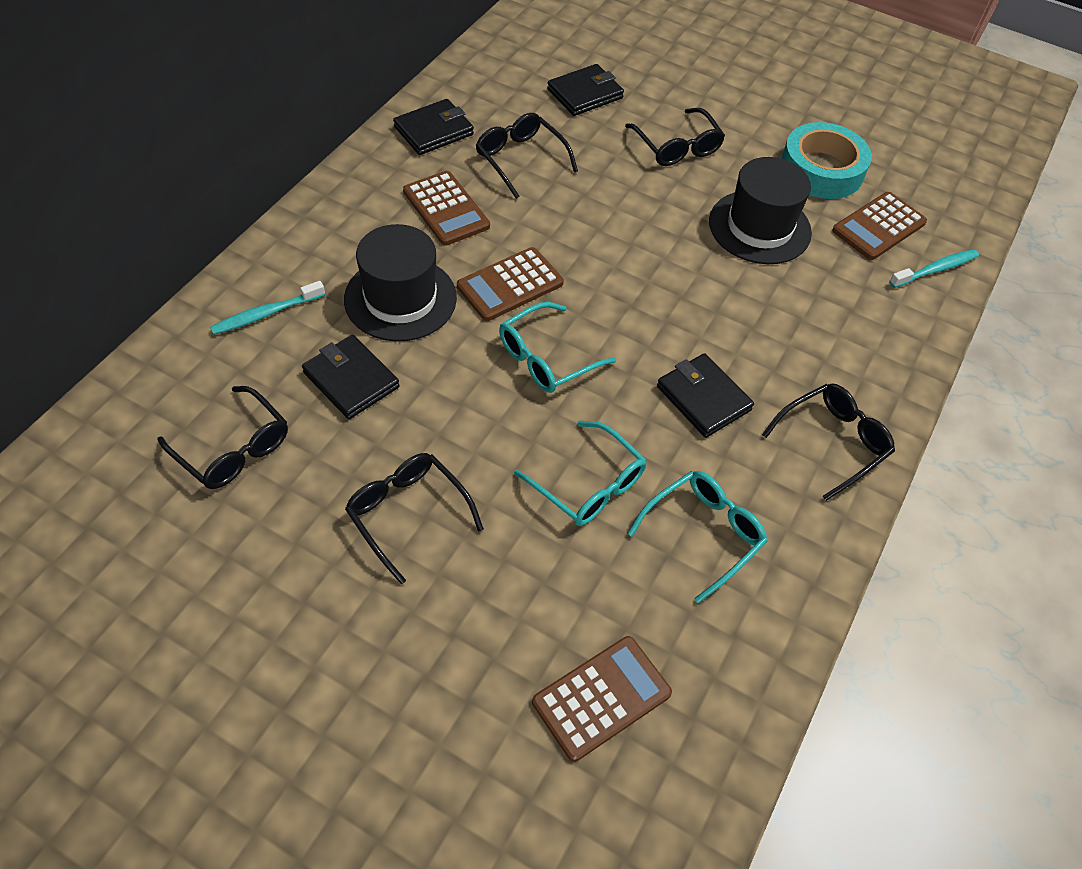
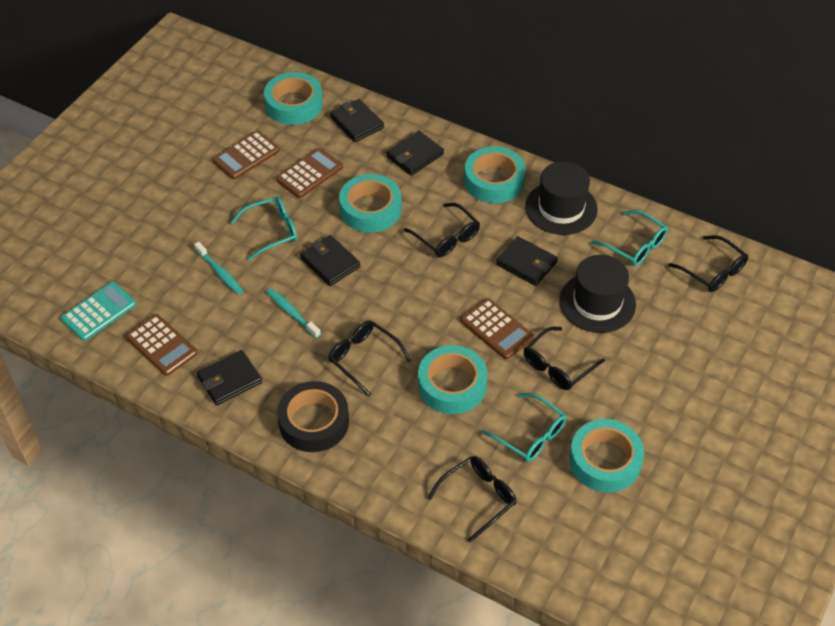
black tape: none = 0 -> [277,381,349,452] = 1
black wallet: [302,335,400,419] [393,99,474,155] [547,64,624,116] [657,353,754,438] = 4 -> [197,350,262,405] [300,235,360,286] [330,99,384,142] [387,131,444,176] [496,236,558,286] = 5
turquoise calculator: none = 0 -> [61,282,136,341] = 1
turquoise tape: [781,122,872,199] = 1 -> [264,72,323,125] [339,174,402,233] [418,345,488,414] [464,146,526,203] [569,419,644,492] = 5

